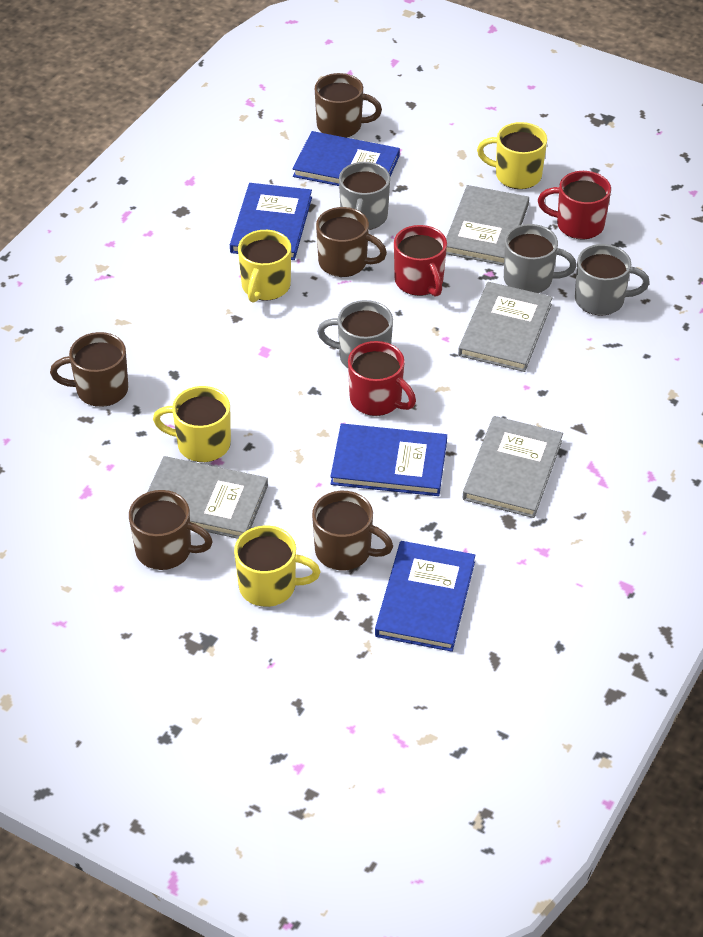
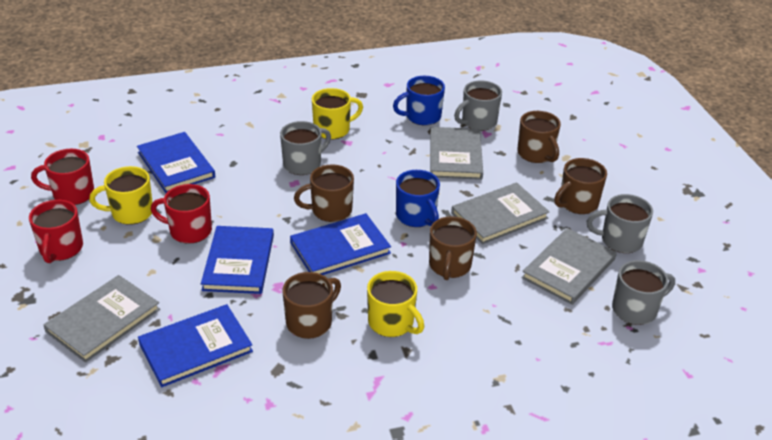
blue mug: none = 0 -> [393,76,445,126] [396,170,440,227] = 2
yellow mug: [153,386,231,462] [234,526,321,607] [238,230,291,303] [477,122,547,189] = 4 -> [89,166,153,225] [312,88,363,139] [367,271,424,337] = 3

